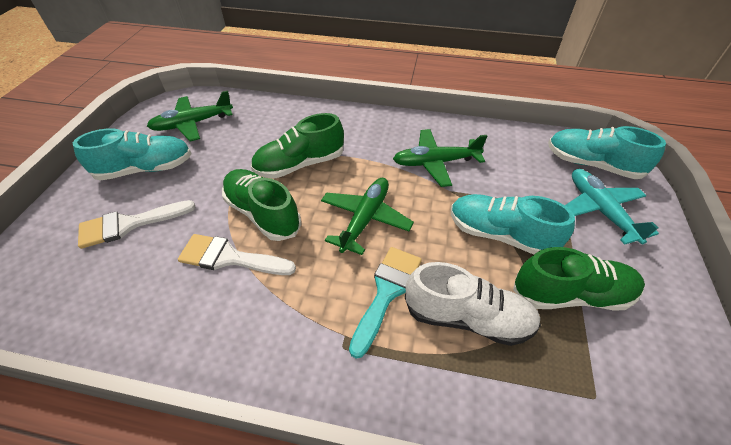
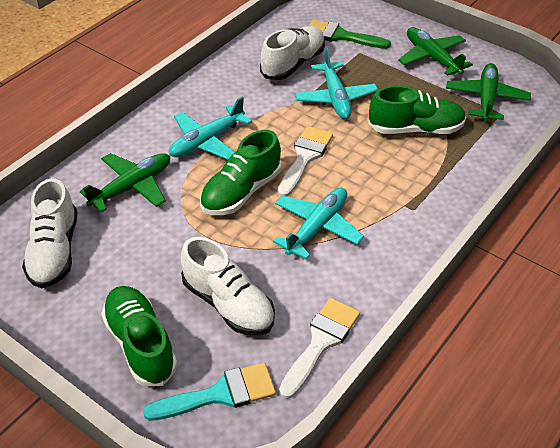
green brush: none = 0 -> [309,19,391,49] = 1
turquoise plane: [565,169,659,245] = 1 -> [169,97,252,160] [273,188,364,260] [295,48,378,119] = 3
turquoise shoe: [73,128,192,181] [451,194,575,254] [548,126,666,179] = 3 -> none = 0
white shoe: [405,262,541,346] = 1 -> [22,178,77,288] [180,237,275,335] [260,26,325,80] = 3

